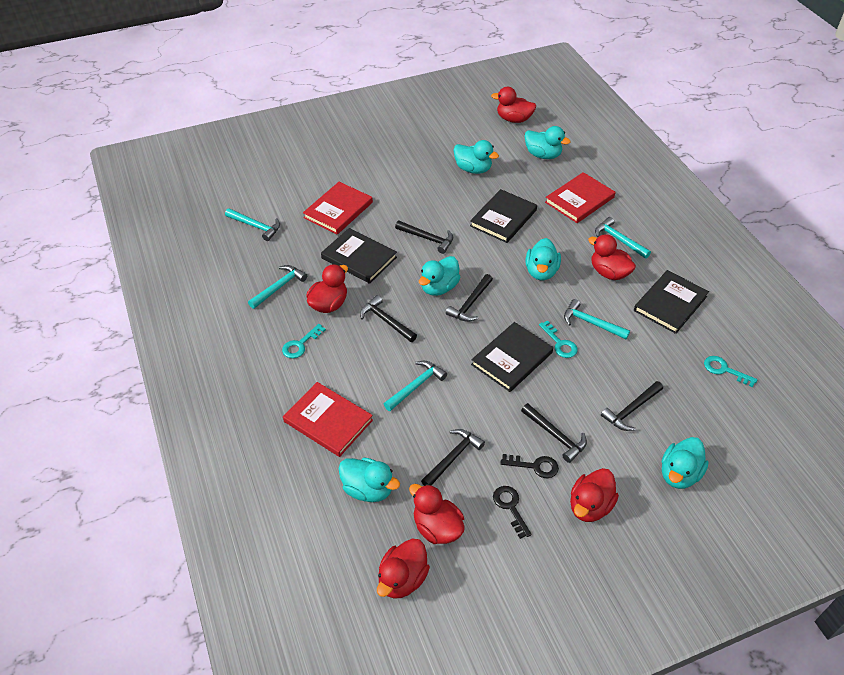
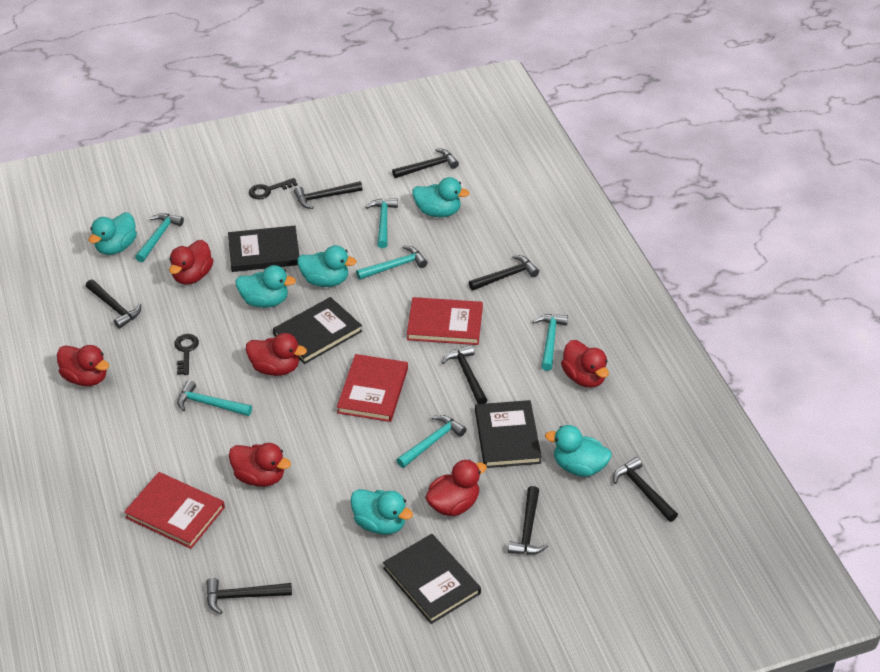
black hammer: [360,295,417,342] [395,221,453,254] [421,429,485,486] [446,274,493,322] [521,403,587,463] [601,381,663,431] = 6 -> [86,279,141,329] [206,578,292,614] [294,181,363,209] [392,148,459,178] [442,345,487,404] [469,255,539,290] [508,486,548,555] [613,457,678,522] = 8
turquoise hammer: [225,208,280,241] [248,265,307,309] [384,361,447,411] [564,299,630,339] [595,217,651,259] = 5 -> [135,213,184,262] [177,380,252,416] [356,246,427,280] [366,198,398,248] [396,415,466,468] [533,314,568,371] = 6
turquoise key: [282,324,326,358] [539,320,577,358] [704,356,757,387] = 3 -> none = 0

